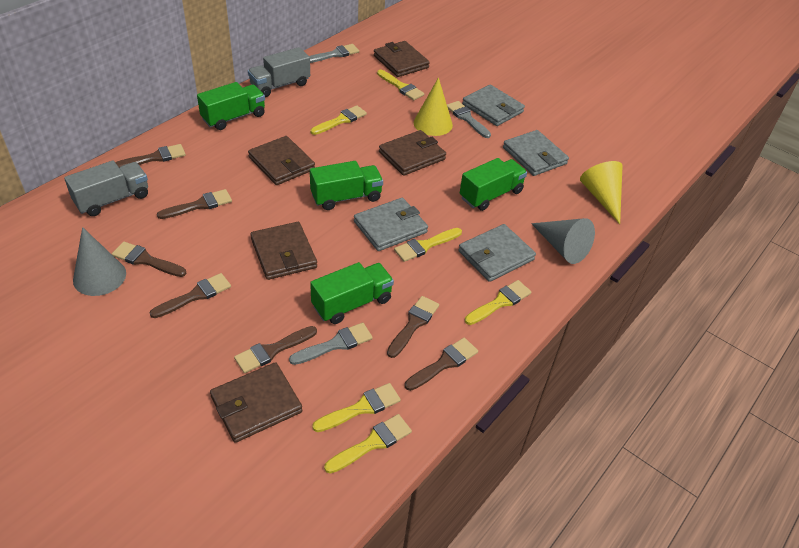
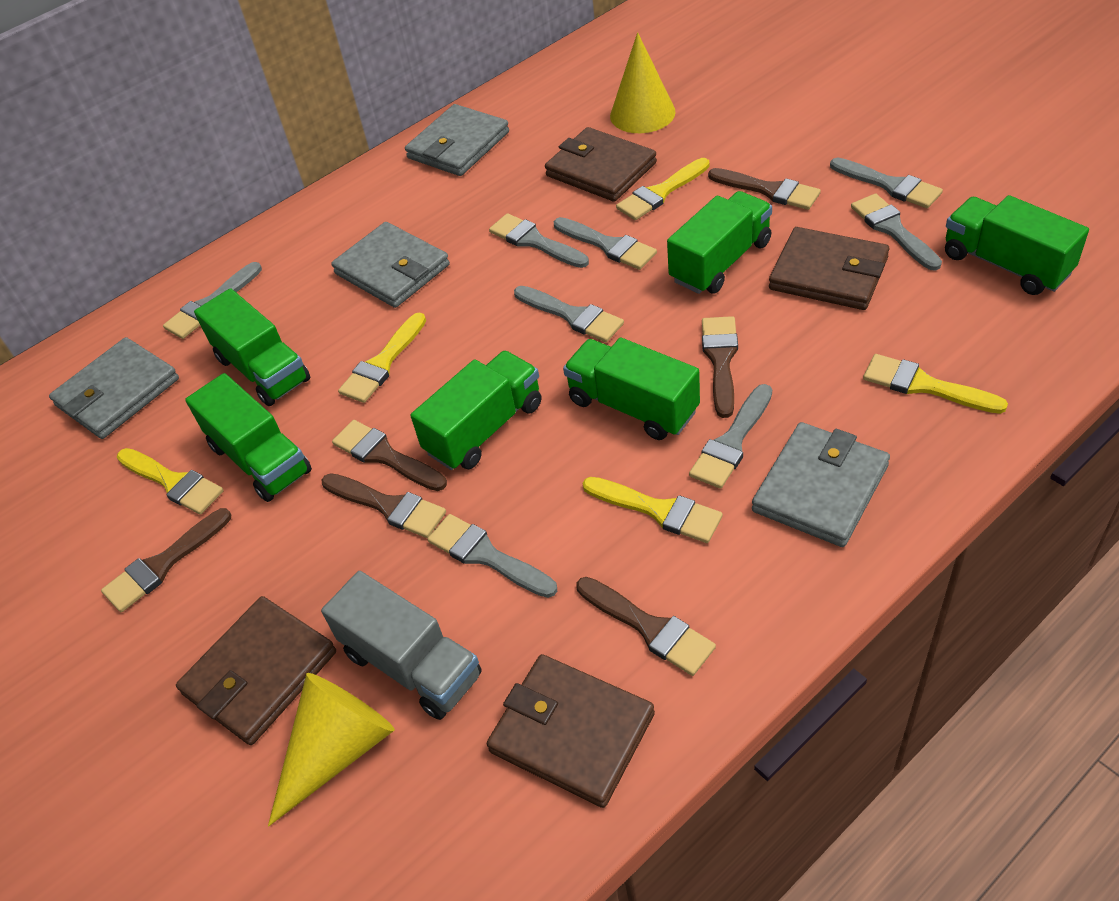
brown brush: [112,241,186,277] [115,144,186,167] [150,273,231,318] [157,189,232,219] [234,326,317,373] [387,296,439,358] [405,338,478,391] = 7 -> [101,508,231,612] [321,473,446,538] [332,420,447,491] [577,577,716,676] [702,316,738,418] [708,168,821,210] = 6
brown wallet: [210,362,302,443] [248,136,315,185] [250,222,317,280] [374,41,430,77] [379,130,446,176] = 5 -> [176,596,336,745] [487,654,655,808] [545,127,657,202] [769,227,889,310] = 4
green truck: [197,82,265,130] [310,161,383,210] [310,262,394,324] [460,158,527,211] = 4 -> [185,373,312,502] [194,288,310,406] [410,351,541,470] [563,338,700,440] [667,191,772,294] [945,195,1089,295] = 6
grey brush: [289,323,373,365] [309,44,359,63] [447,101,491,138] = 3 -> [163,262,262,339] [427,514,557,598] [489,213,589,268] [514,286,624,342] [554,217,657,270] [689,384,772,489] [830,157,943,208] [851,193,942,271] = 8
grey cone: [73,227,126,296] [531,218,595,264] = 2 -> none = 0
grey truck: [64,160,148,216] [248,47,310,97] = 2 -> [321,571,482,720] = 1
yellow brush: [311,105,367,135] [312,383,401,432] [324,414,412,474] [377,70,424,100] [394,228,462,262] [465,280,531,325] = 6 -> [117,448,224,515] [338,313,426,403] [582,477,723,543] [616,158,710,220] [863,354,1008,414] = 5

